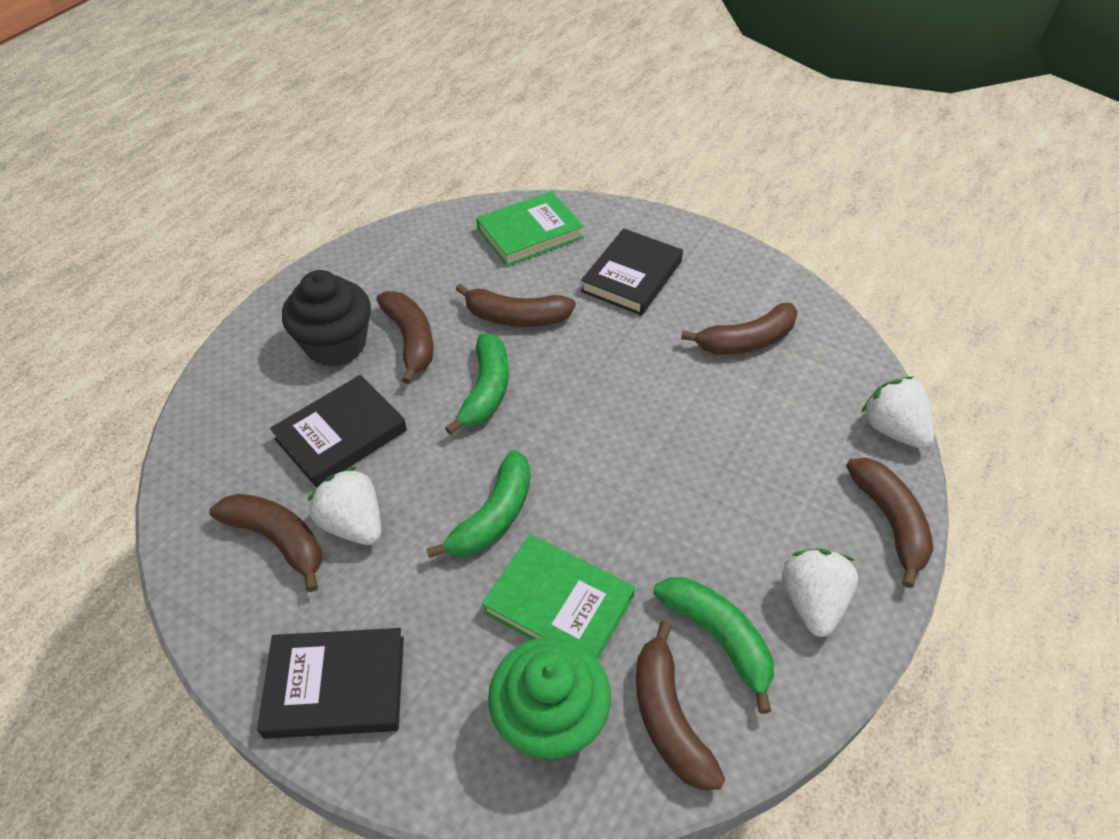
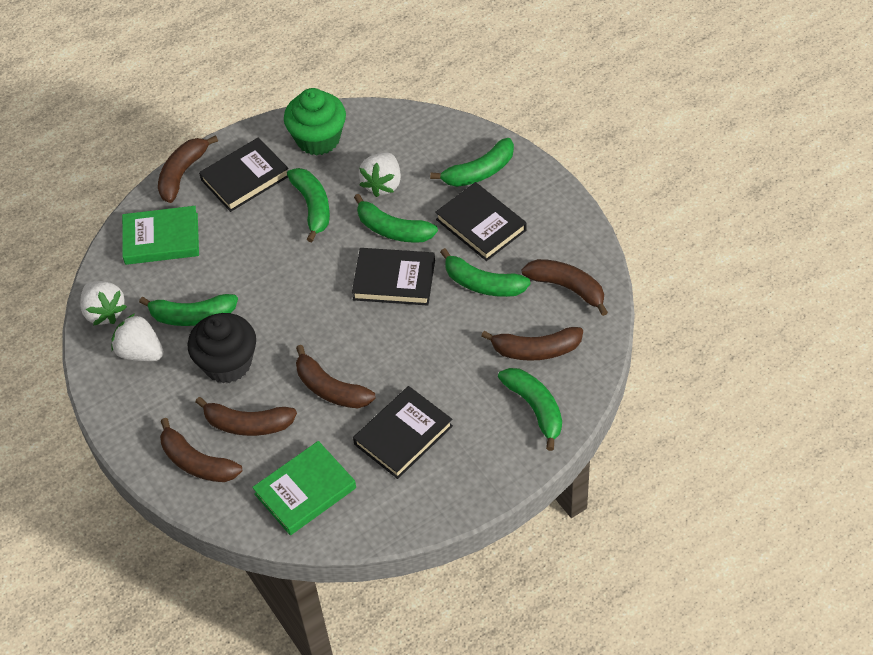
black book: [257,628,404,739] [270,375,407,488] [581,228,683,316] = 3 -> [199,137,289,212] [352,248,435,306] [353,386,453,479] [435,182,527,261] = 4
green banana: [427,450,530,558] [445,333,509,435] [653,577,774,714] = 3 -> [139,294,238,326] [287,168,330,242] [354,194,438,243] [430,138,514,187] [440,248,531,297] [498,368,562,451] = 6

